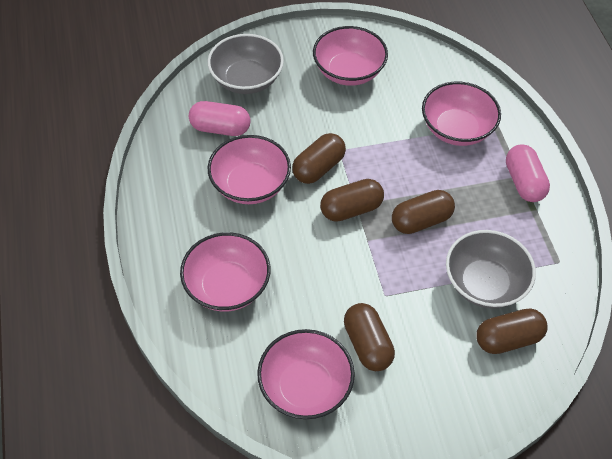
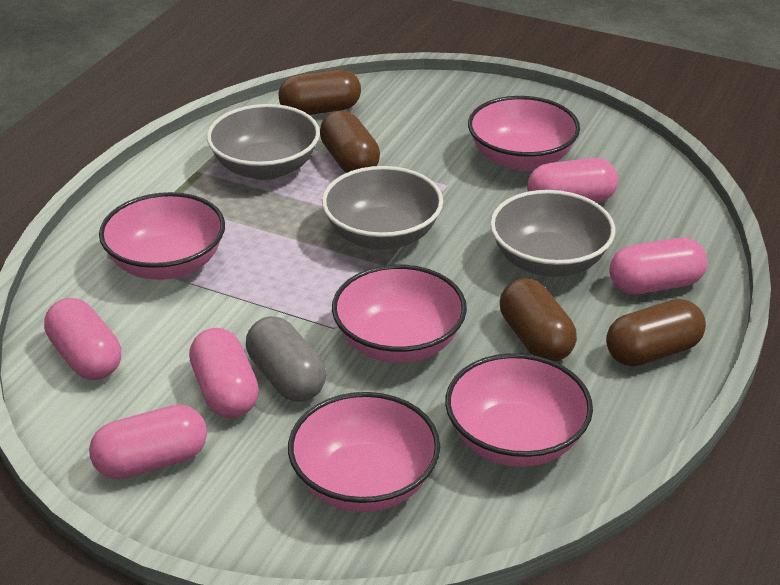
brown capsule: [292,133,346,184] [320,179,384,222] [344,303,395,371] [392,190,455,234] [476,308,548,354] = 5 -> [278,69,361,115] [320,111,380,173] [500,278,577,362] [606,299,706,367] = 4
grey bowl: [208,34,284,94] [446,230,536,308] = 2 -> [207,104,320,180] [322,166,443,249] [490,190,615,277] = 3
grey capsule: none = 0 -> [246,316,326,402] = 1
pink capsule: [189,101,251,136] [506,144,550,202] = 2 -> [44,298,121,380] [89,404,207,479] [189,328,259,418] [527,158,618,203] [609,238,707,294] = 5

